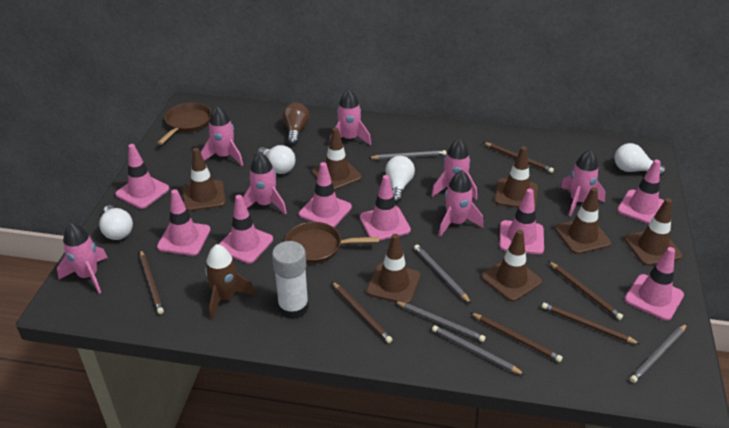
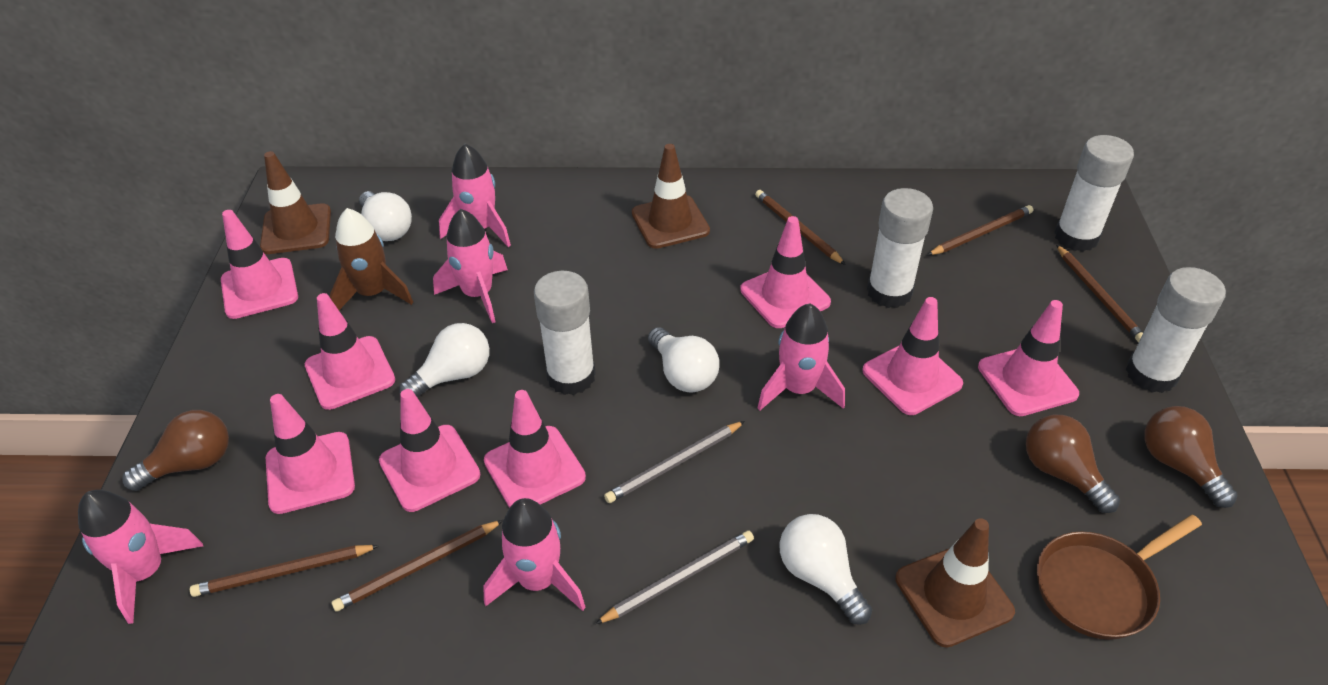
brown light bulb: [283,103,309,145] = 1 -> [122,410,229,491] [1026,415,1120,513] [1145,406,1238,508] = 3
brown pan: [157,103,212,145] [285,222,379,264] = 2 -> [1037,515,1202,640] = 1
brown pencil: [140,250,164,314] [332,282,392,343] [470,312,563,362] [483,142,554,173] [542,303,640,344] [548,261,623,320] = 6 -> [190,545,380,597] [331,520,503,612] [755,190,846,265] [928,205,1033,255] [1056,244,1143,342] = 5
brown traffic cone: [183,148,226,211] [312,128,362,191] [366,234,420,304] [482,230,542,302] [495,146,538,208] [555,187,611,254] [624,198,682,266] = 7 -> [260,151,331,254] [632,144,710,249] [895,518,1015,648] = 3
grey pencil: [369,150,447,160] [394,301,486,342] [414,245,471,304] [432,325,525,375] [630,324,687,383] = 5 -> [595,530,754,624] [604,421,745,503] = 2
pink rocket: [57,222,108,293] [201,106,243,166] [243,152,287,215] [330,89,371,146] [431,138,477,200] [439,170,483,237] [560,149,606,217] = 7 -> [78,490,203,624] [433,209,508,323] [439,144,511,247] [483,498,586,611] [758,303,845,410] = 5
white glue stick: [272,241,309,319] = 1 -> [534,271,596,395] [867,188,933,308] [1054,135,1134,252] [1126,267,1226,393] = 4

